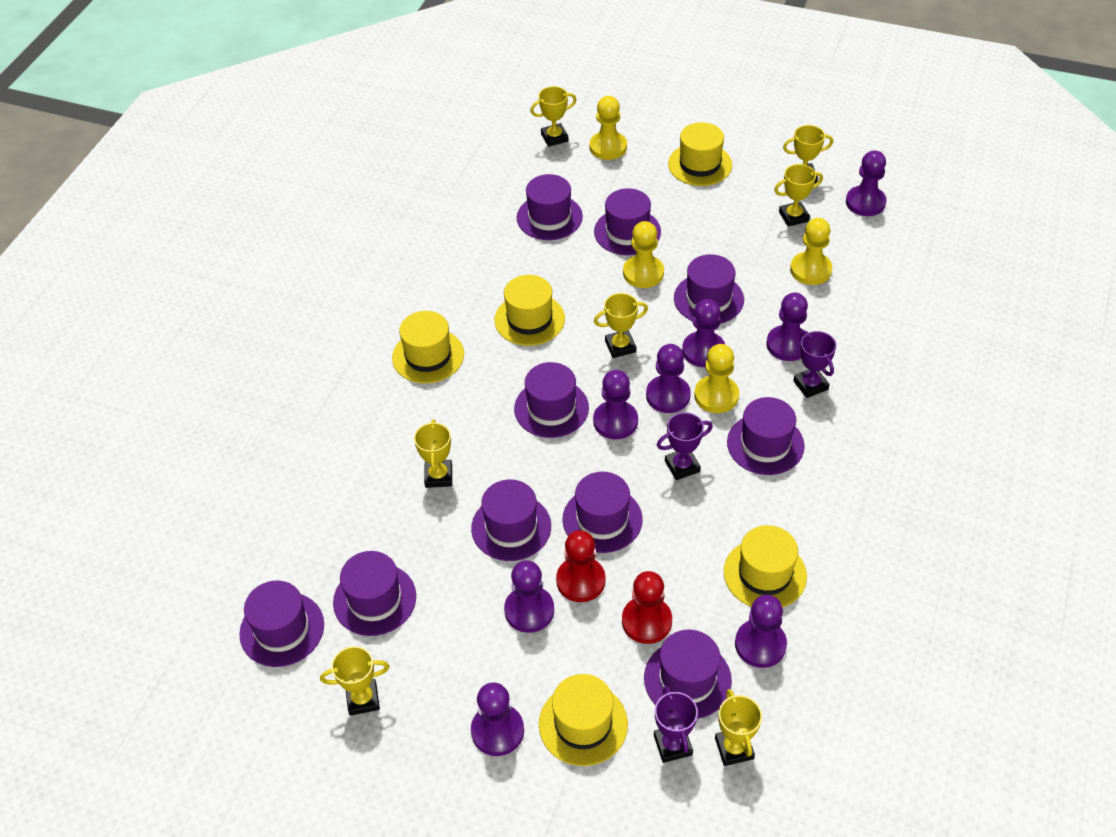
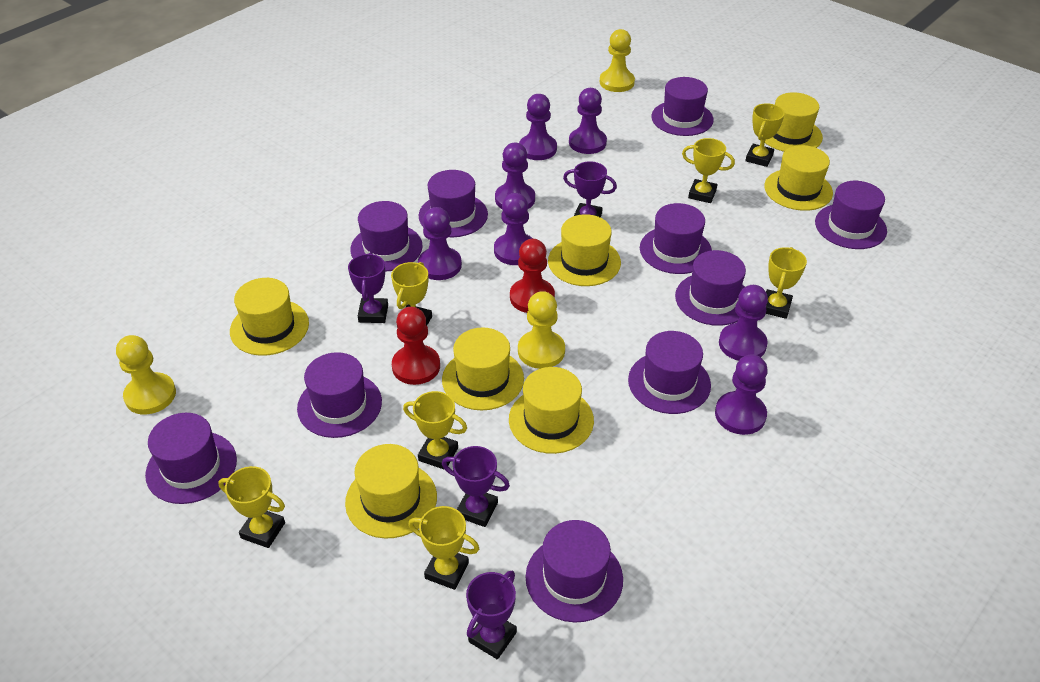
purple pawn: [471,682,524,756] [504,560,554,633] [593,370,638,439] [646,344,691,413] [682,299,725,367] [735,595,787,668] [766,292,808,361] [846,150,886,216] = 8 -> [418,207,462,280] [494,193,533,265] [495,143,535,209] [519,94,557,160] [569,88,607,154] [715,354,768,435] [719,285,768,361] = 7
purple trophy: [654,686,698,763] [657,412,713,480] [793,331,836,398] = 3 -> [348,253,388,323] [442,446,510,527] [466,571,517,660] [563,161,617,218] = 4
yellow hat: [392,311,464,383] [494,275,565,346] [539,674,628,766] [668,122,732,186] [724,525,807,608] = 5 -> [230,278,309,356] [345,444,437,539] [442,327,524,410] [509,367,594,454] [548,214,621,286] [764,145,833,211] [765,92,823,152] = 7
yellow pawn: [589,96,627,160] [623,221,664,288] [694,344,739,413] [790,218,832,285] = 4 -> [116,335,176,414] [518,291,565,369] [600,29,635,92] = 3

